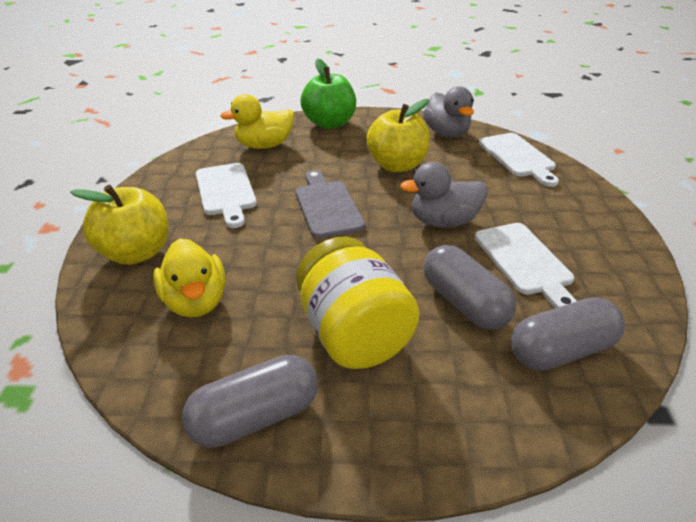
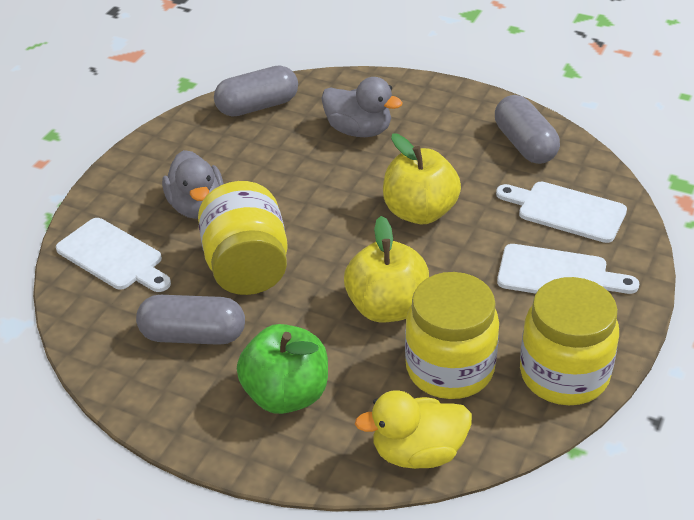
grey cutting board: [295,170,365,238] = 1 -> none = 0
yellow duck: [153,238,226,318] [220,94,294,149] = 2 -> [355,390,472,469] = 1
yellow jar: [296,236,420,369] = 1 -> [198,181,288,295] [405,272,499,399] [520,277,619,405] = 3

